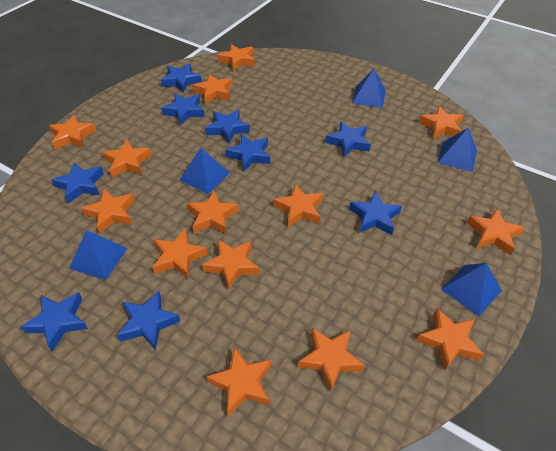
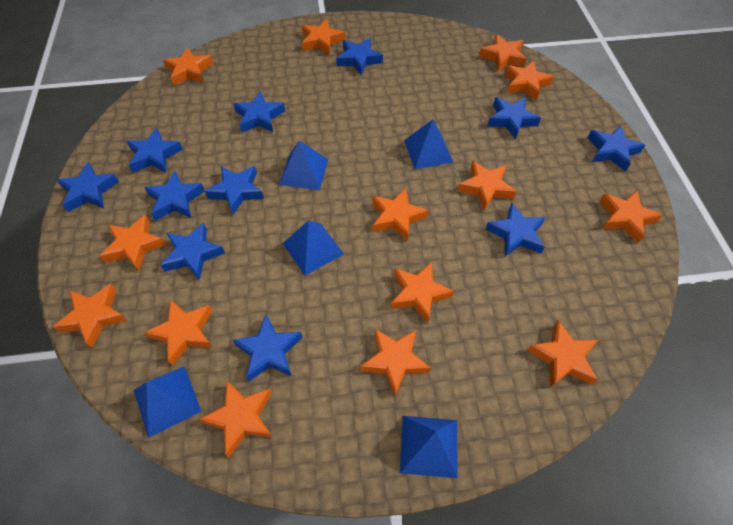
blue star: [21,292,88,351] [52,163,104,204] [117,290,180,350] [161,64,202,93] [161,93,205,125] [205,110,250,144] [225,134,270,172] [325,121,371,157] [349,191,402,235] = 9 -> [57,162,119,212] [126,128,183,173] [145,171,205,221] [161,222,225,280] [205,166,264,215] [233,91,285,132] [233,315,302,382] [336,38,383,76] [486,203,546,257] [487,97,541,140] [587,125,645,172] = 11

